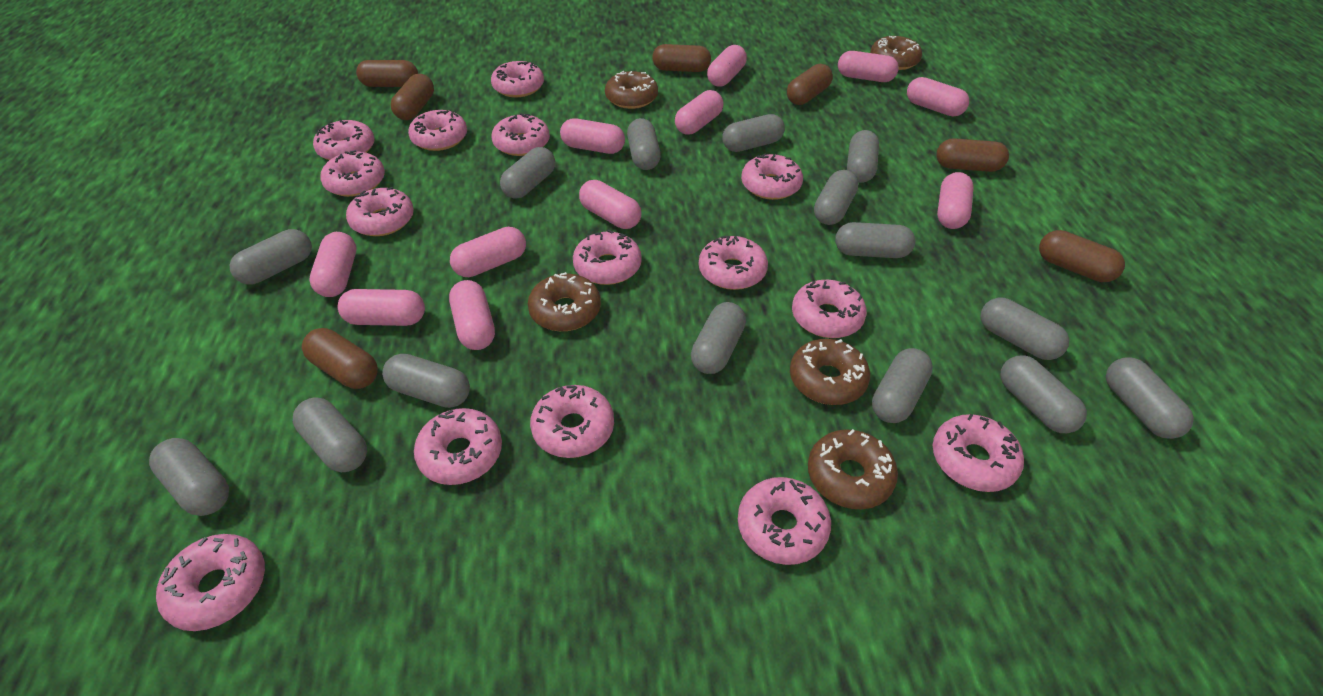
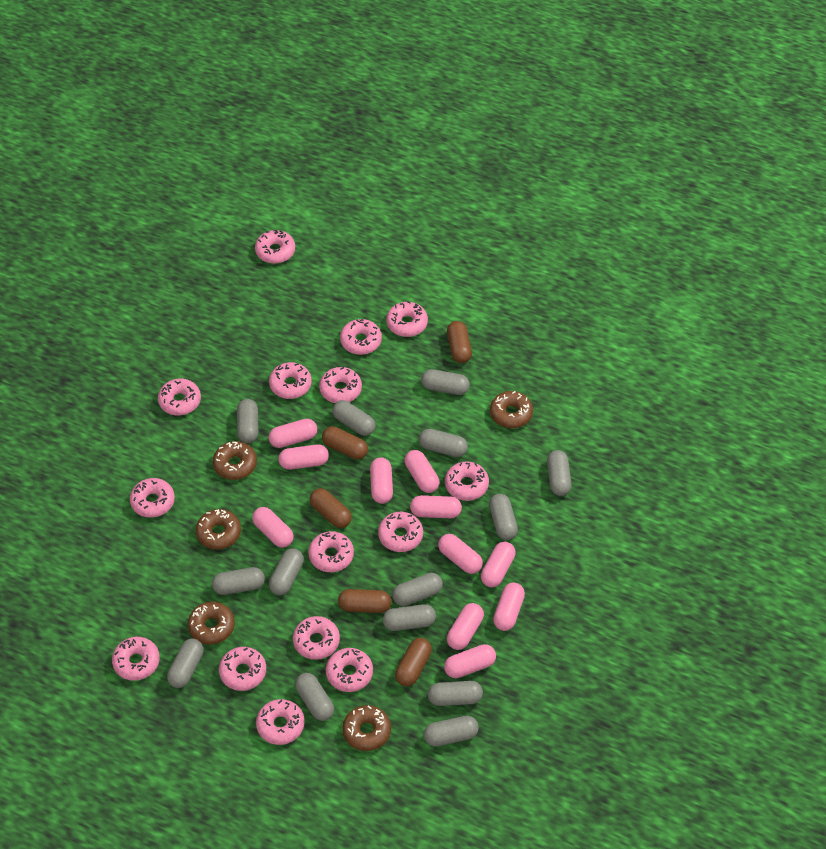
brown capsule: [302,328,378,389] [356,60,418,87] [391,74,434,120] [652,44,711,72] [787,64,833,105] [936,138,1009,172] [1039,230,1125,282] = 7 -> [310,488,352,528] [322,426,368,459] [338,589,391,613] [395,638,432,686] [447,321,472,363] = 5
grey capsule: [149,438,229,516] [230,229,312,285] [293,397,367,472] [382,354,470,408] [500,147,555,199] [627,118,661,170] [691,302,746,374] [722,114,785,152] [814,170,858,225] [835,222,915,258] [847,130,879,183] [872,348,933,423] [981,298,1069,360] [1000,355,1087,433] [1106,357,1194,439] = 15 -> [167,638,204,688] [212,567,265,595] [237,399,258,443] [269,548,304,595] [295,673,334,721] [332,400,376,436] [383,604,436,631] [392,573,443,606] [419,429,468,457] [421,369,470,395] [424,716,479,747] [428,681,483,706] [489,494,518,540] [547,450,572,496] = 14

